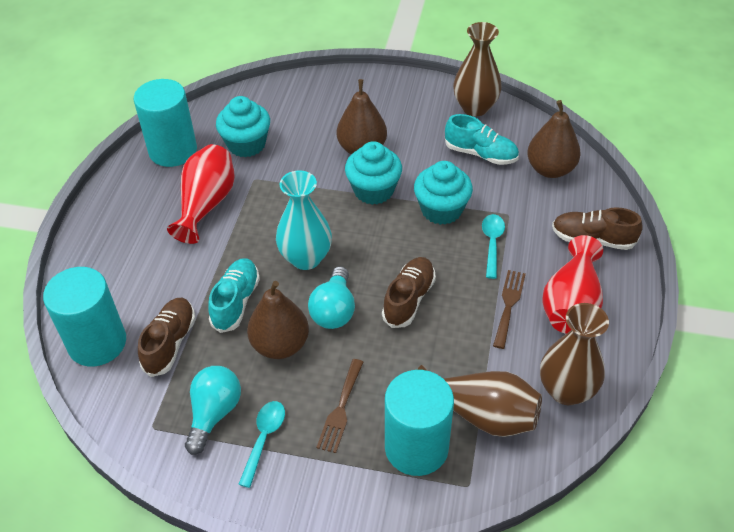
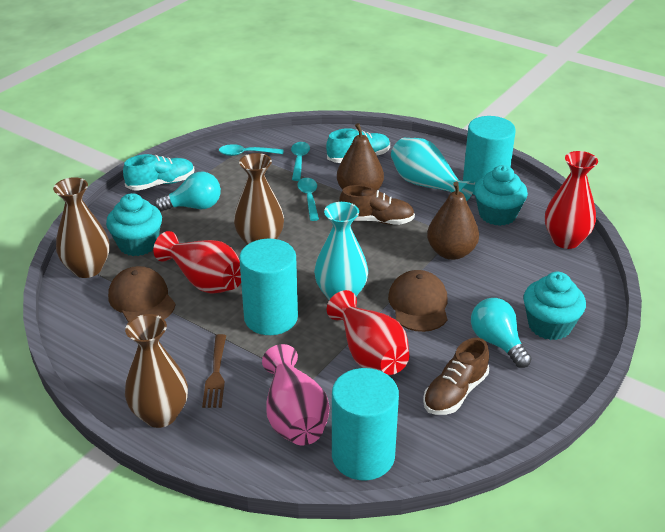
brown cap: none = 0 -> [108,266,176,322] [388,270,448,332] = 2
brown fork: [316,359,363,453] [493,270,526,349] = 2 -> [202,334,226,408] = 1
brown pear: [247,281,309,359] [337,79,387,154] [527,100,580,178] = 3 -> [337,123,384,191] [427,182,479,260] = 2
brown shoe: [138,298,196,377] [382,257,436,328] [552,207,643,250] = 3 -> [339,185,415,225] [423,338,489,415] = 2
pink vase: none = 0 -> [262,344,330,445] = 1
red vase: [167,144,235,244] [542,235,603,334] = 2 -> [153,231,241,294] [327,290,409,375] [545,151,598,249] = 3
turquoise spoon: [238,401,285,488] [482,214,505,279] = 2 -> [219,144,283,156] [291,142,310,181] [297,178,319,221] = 3
turquoise vase: [276,170,332,270] = 1 -> [314,202,368,300] [391,138,475,201] = 2

